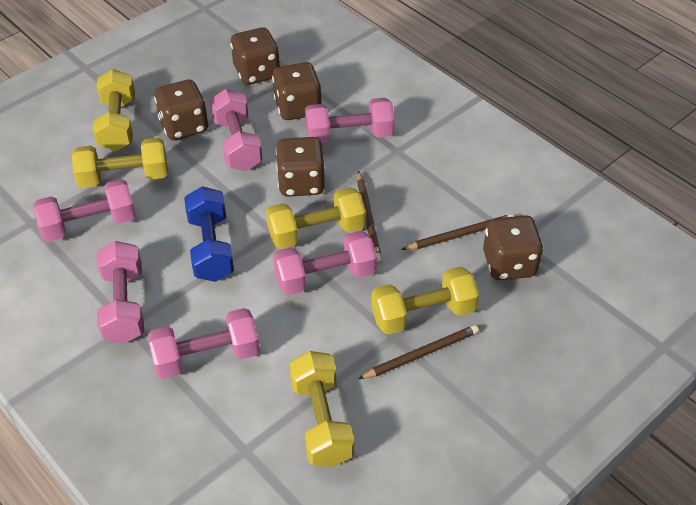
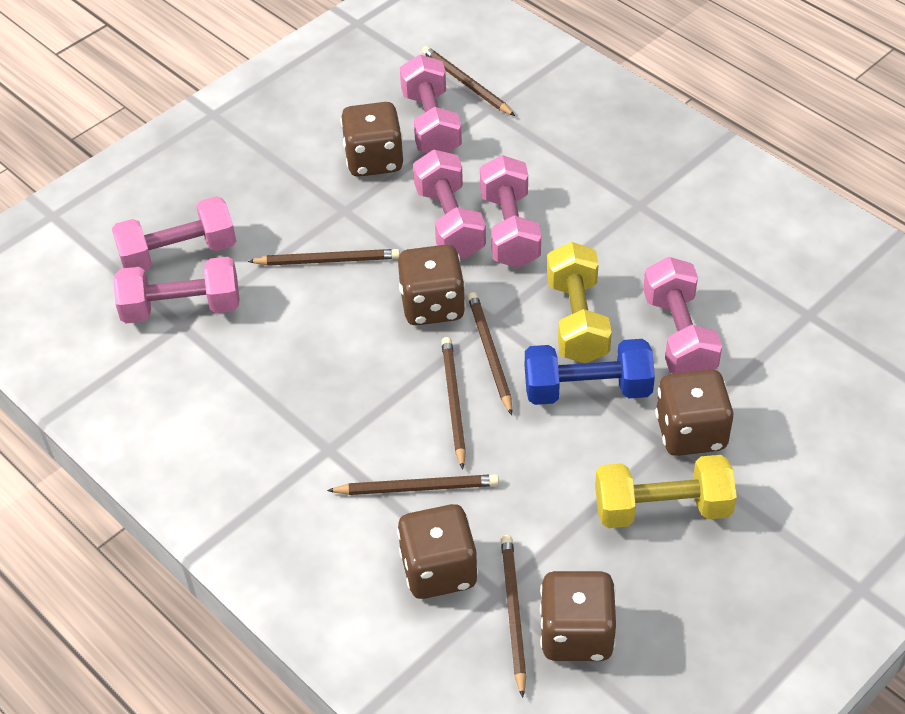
brown pencil: [357,171,382,262] [358,325,479,379] [401,214,514,250] = 3 -> [248,249,400,266] [327,474,499,495] [422,46,515,116] [441,337,466,470] [468,292,512,415] [501,535,527,698] = 6
yellow dumbbell: [71,138,168,188] [92,69,135,151] [266,187,366,249] [289,351,354,467] [371,266,479,334] = 5 -> [547,242,612,363] [595,455,737,528] = 2

